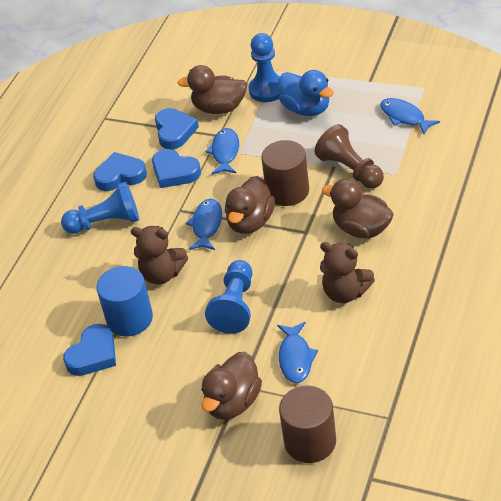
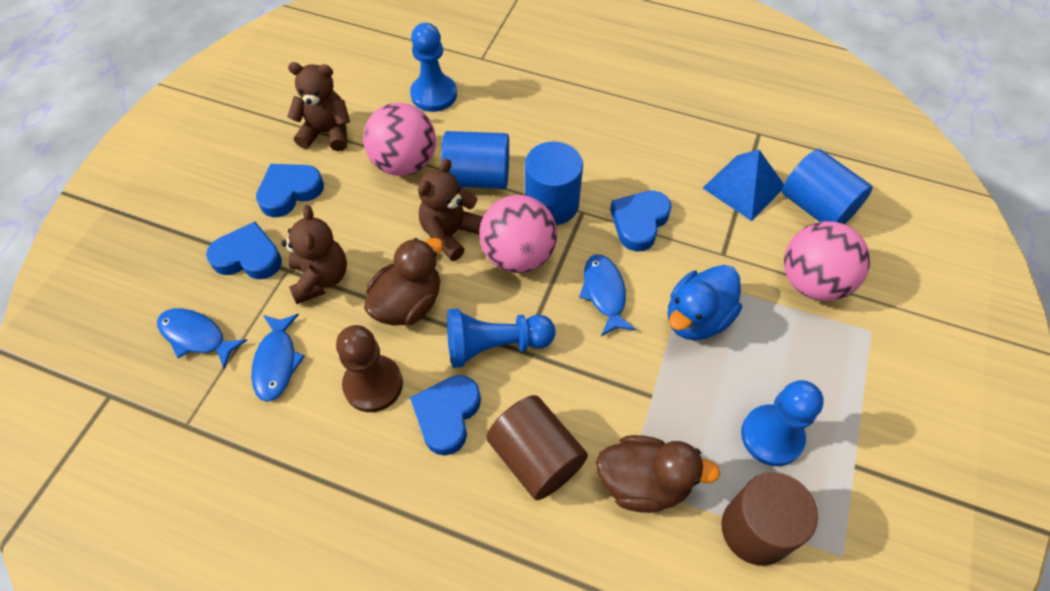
blue cylinder: [96,266,153,336] = 1 -> [441,131,509,189] [525,141,583,225] [782,149,873,224] = 3
blue fish: [186,199,222,250] [205,128,239,175] [277,322,318,383] [380,98,440,135] = 4 -> [157,309,247,370] [251,314,305,402] [579,254,636,336] = 3
blue pyramid: none = 0 -> [703,150,784,221] = 1
brown duck: [177,65,247,114] [201,352,262,420] [225,176,275,234] [322,179,394,238] = 4 -> [364,238,443,326] [596,435,720,513] = 2
brown teddy bear: [131,226,188,284] [320,242,375,303] = 2 -> [281,205,347,304] [287,62,350,151] [418,159,483,261] = 3
pink ball: none = 0 -> [363,103,436,176] [479,195,557,273] [784,221,870,301] = 3

